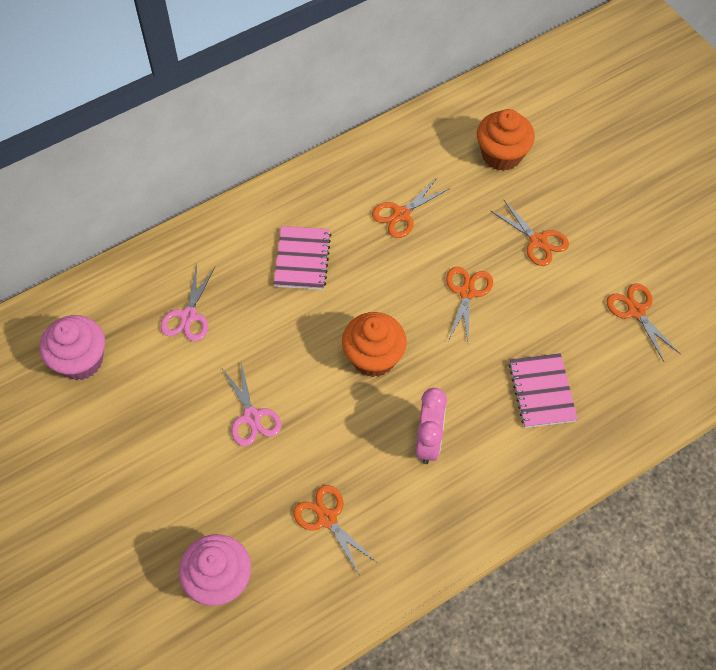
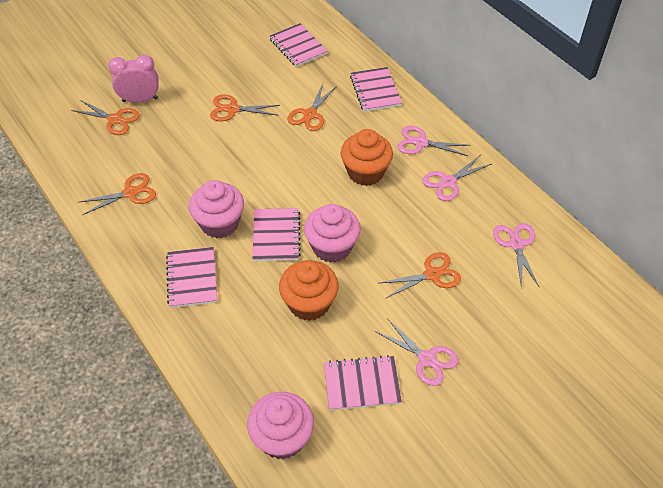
pink cupcake: [40,315,105,381] [179,534,251,606] = 2 -> [189,180,244,238] [247,392,314,459] [304,204,360,263] = 3
pink notebook: [273,226,331,290] [509,353,578,428] = 2 -> [166,247,217,308] [252,208,301,261] [269,23,327,67] [324,355,402,411] [350,67,402,112] = 5
pink scissors: [160,264,215,342] [222,363,281,446] = 2 -> [375,318,458,386] [397,126,470,156] [422,155,491,201] [493,223,539,288] = 4

